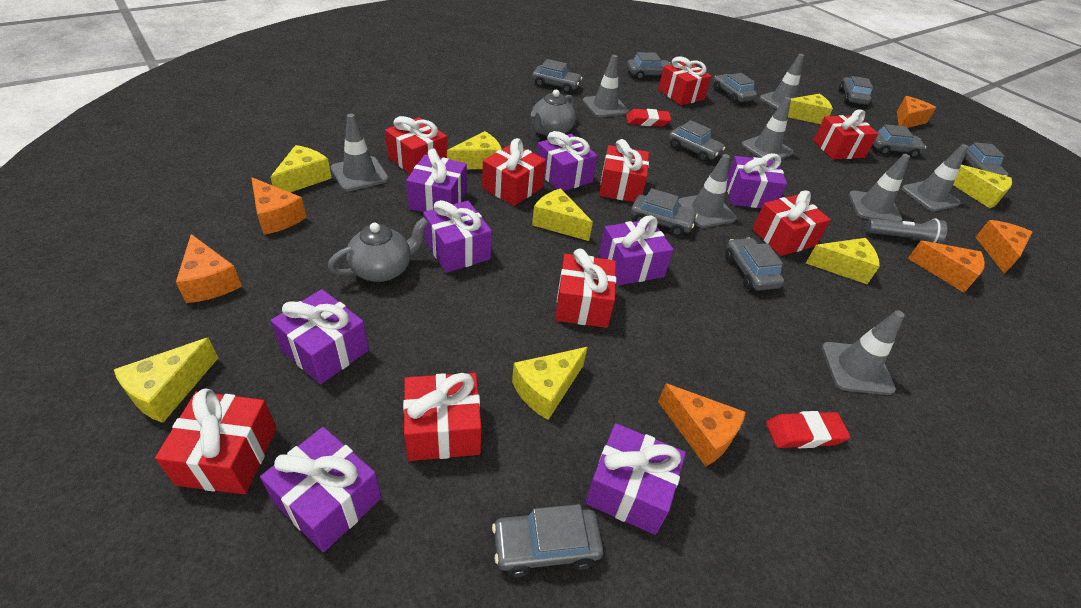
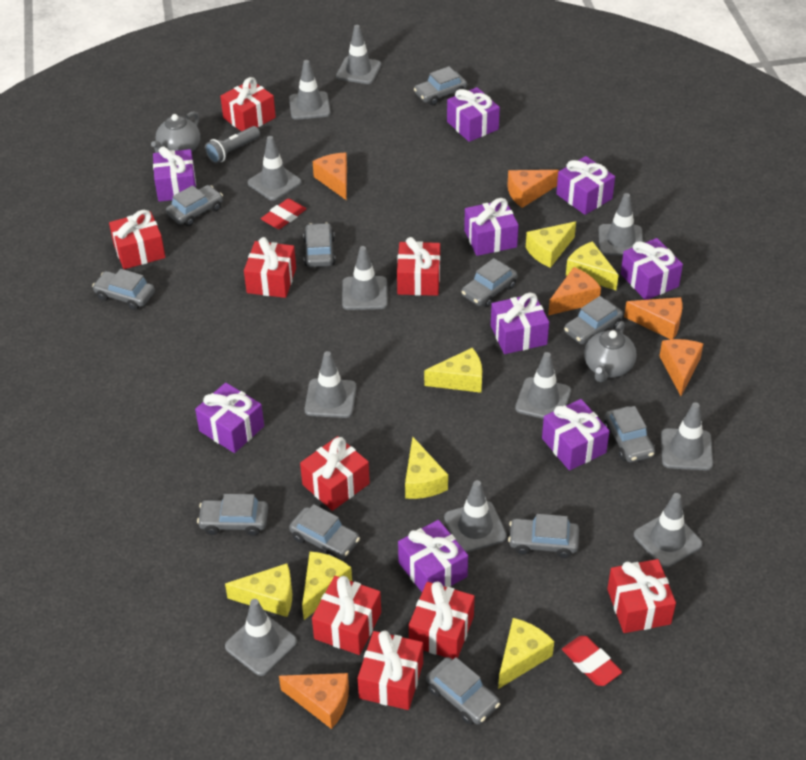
grey car: [492,504,603,577] [532,59,582,93] [627,52,671,79] [631,188,698,236] [668,120,725,162] [713,73,757,103] [725,238,784,291] [839,76,873,106] [872,124,926,158] [962,142,1008,176] = 10 -> [92,269,155,310] [166,185,223,226] [197,494,268,536] [289,504,360,559] [303,223,335,267] [414,66,467,105] [426,657,500,725] [461,258,517,307] [508,514,579,558] [564,296,623,345] [604,406,655,463] = 11
grey traffic cone: [331,113,389,191] [583,55,629,117] [678,154,737,228] [741,97,793,160] [760,54,804,109] [822,310,905,395] [849,154,910,222] [902,144,968,211] = 8 -> [225,599,297,676] [248,136,302,201] [289,60,331,120] [305,351,357,418] [336,25,381,84] [342,246,388,310] [444,480,507,553] [515,352,571,419] [599,193,643,256] [634,493,702,568] [661,402,713,470] = 11
purple gift: [260,427,381,552] [271,289,369,384] [406,149,467,212] [423,200,492,273] [537,131,598,191] [585,423,686,535] [599,215,674,285] [726,153,787,208] = 8 -> [153,146,196,202] [195,383,264,453] [398,520,468,592] [447,87,500,142] [464,198,519,256] [491,293,549,354] [542,399,610,471] [556,156,615,215] [621,238,683,300] = 9
yellow cheese: [114,338,218,423] [270,145,332,193] [447,131,502,169] [512,347,588,420] [532,188,593,241] [788,94,833,124] [806,238,880,284] [953,165,1012,208] = 8 -> [225,563,292,617] [302,551,352,620] [405,436,448,499] [424,348,482,393] [498,618,554,689] [526,222,576,268] [566,241,618,290] = 7

